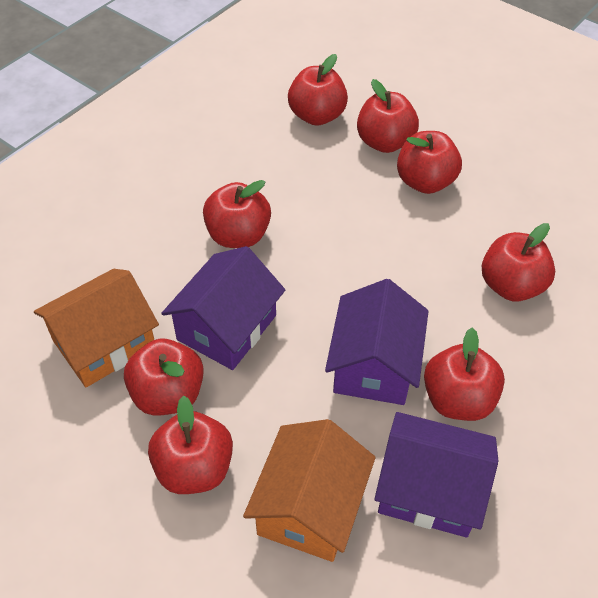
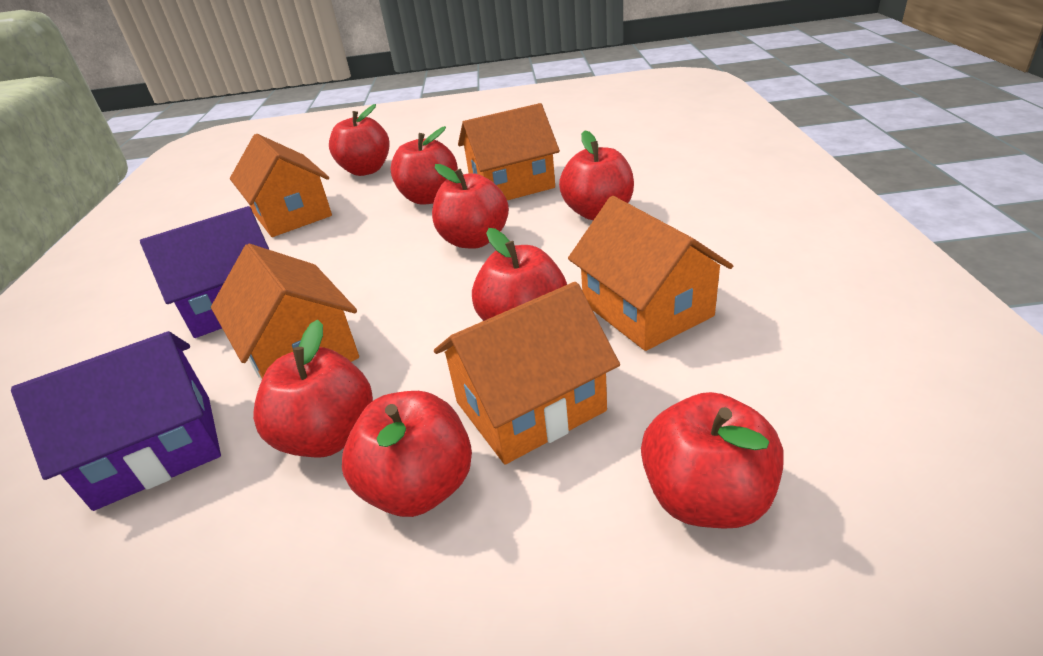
orange house: [34,269,159,387] [243,419,376,562] = 2 -> [211,244,359,379] [230,134,332,237] [434,282,620,464] [458,103,560,200] [568,196,733,351] = 5
purple house: [161,246,285,370] [325,279,429,405] [374,412,498,538] = 3 -> [11,331,221,511] [140,206,269,338] = 2

